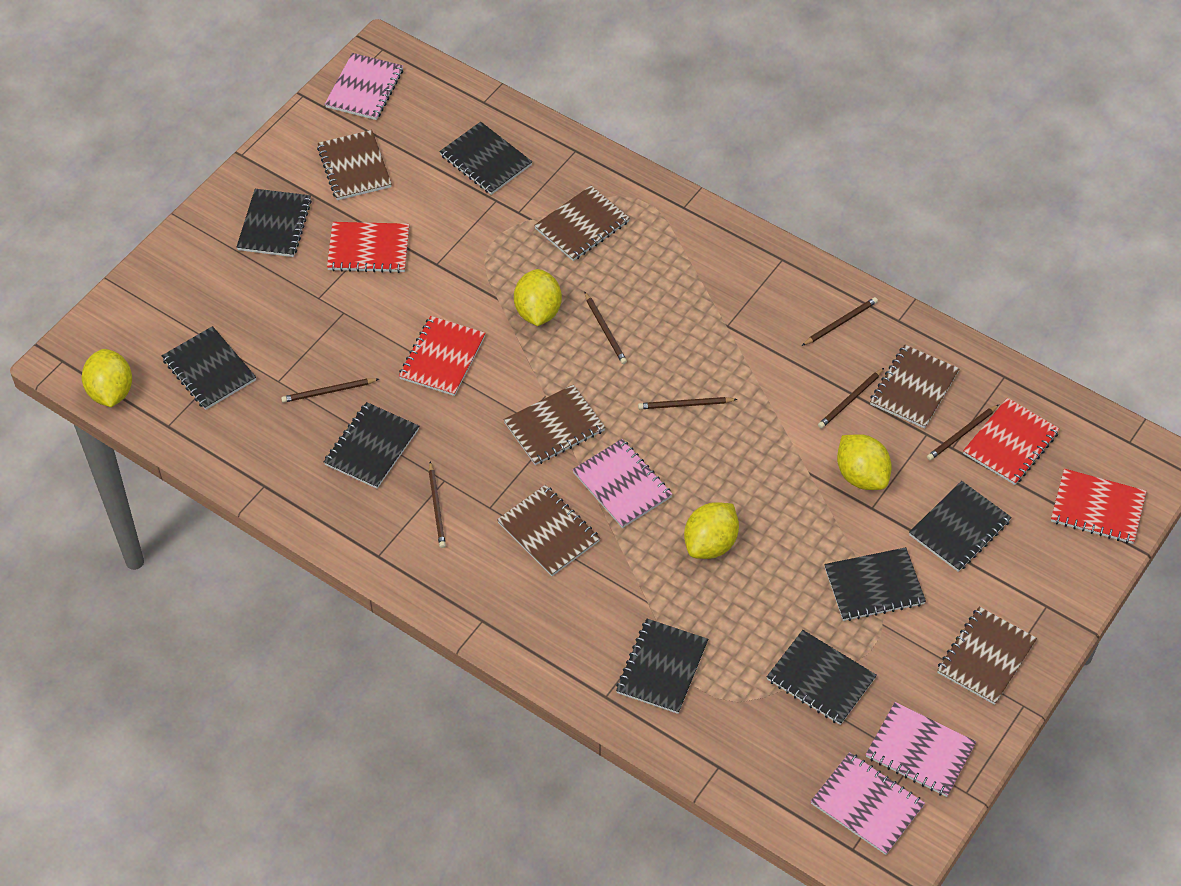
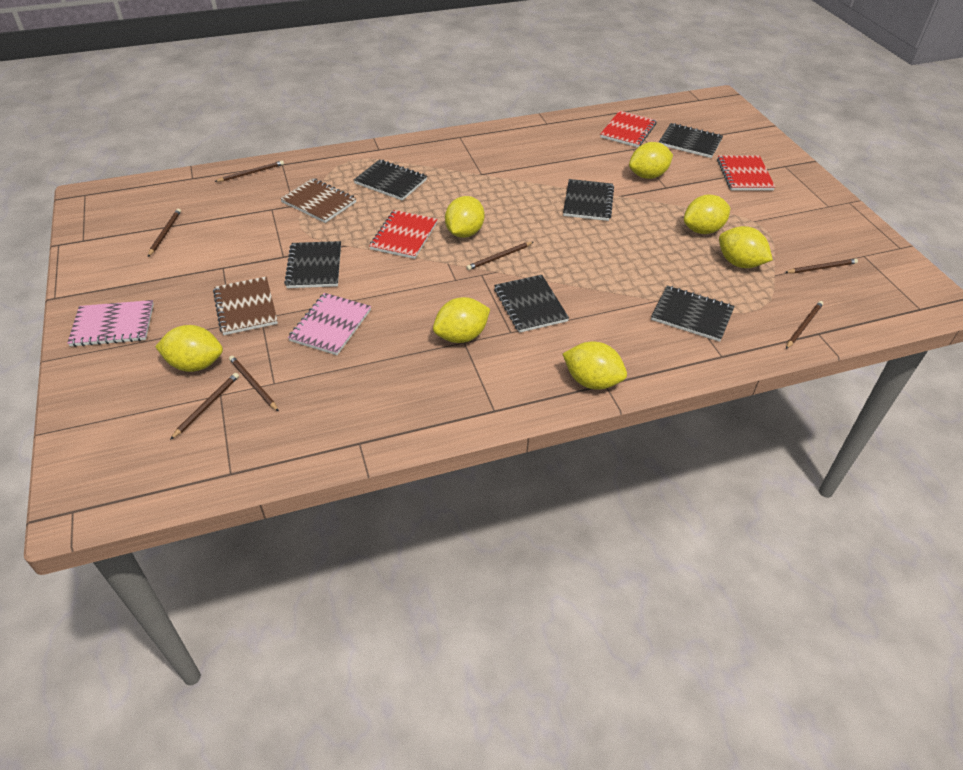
black notebook: [162,326,256,410] [237,189,312,257] [324,402,419,489] [439,122,532,195] [616,619,708,714] [767,630,877,725] [824,547,926,621] [909,481,1012,572] = 8 -> [284,241,341,288] [354,159,427,201] [494,275,569,333] [563,179,614,221] [651,286,735,342] [659,123,723,158] = 6
brown notebook: [317,130,392,200] [497,485,600,576] [504,385,605,465] [534,186,630,261] [870,345,960,429] [937,606,1037,705] = 6 -> [213,277,278,335] [280,178,357,223] = 2
pink notebook: [325,53,403,120] [572,439,673,528] [811,752,925,855] [866,702,976,797] = 4 -> [67,300,154,347] [288,293,371,355] = 2
red notebook: [327,222,410,273] [399,316,486,396] [963,398,1060,485] [1051,469,1147,544] = 4 -> [369,210,438,259] [600,111,657,147] [717,156,775,190] = 3
yellow lemon: [82,349,132,407] [514,269,562,326] [684,502,739,559] [837,434,892,490] = 4 -> [155,325,223,372] [433,297,490,343] [445,196,485,238] [563,342,627,390] [629,142,673,179] [684,195,730,234] [719,226,773,268] = 7

